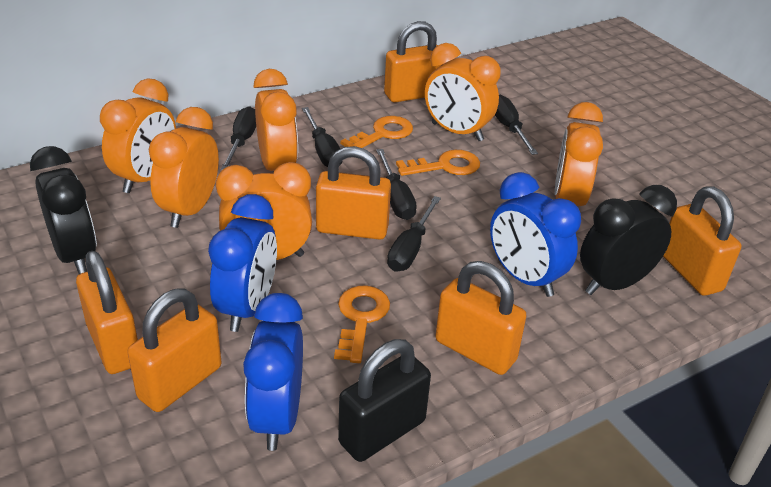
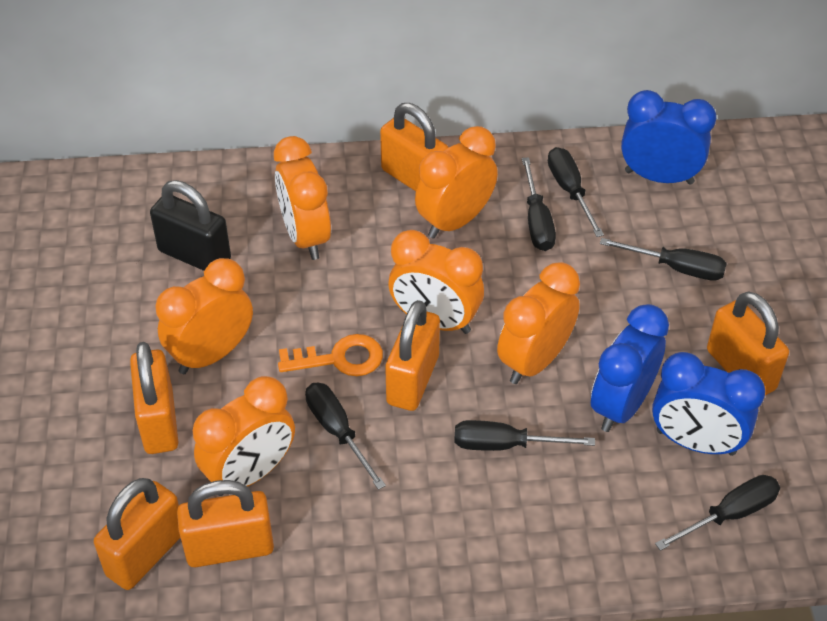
black clock: [30,146,97,274] [580,185,677,295] = 2 -> none = 0
black screwdriver: [221,106,256,170] [302,107,343,167] [376,149,417,220] [387,196,441,272] [495,95,538,155] = 5 -> [305,382,386,490] [454,420,595,451] [522,157,556,251] [548,147,604,237] [600,238,727,281] [655,475,780,551] = 6
orange key: [334,286,390,363] [340,116,413,148] [396,150,480,176] = 3 -> [278,334,383,376] = 1

